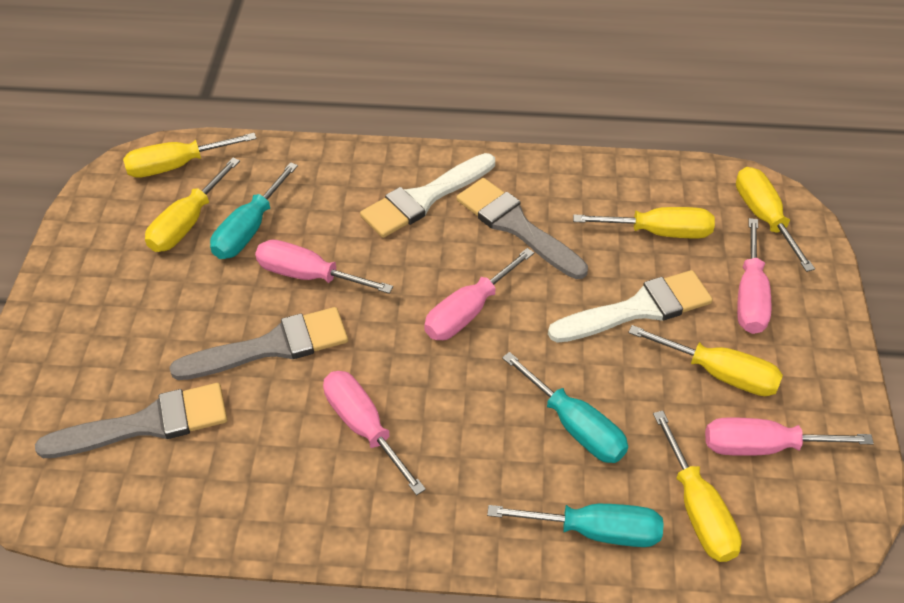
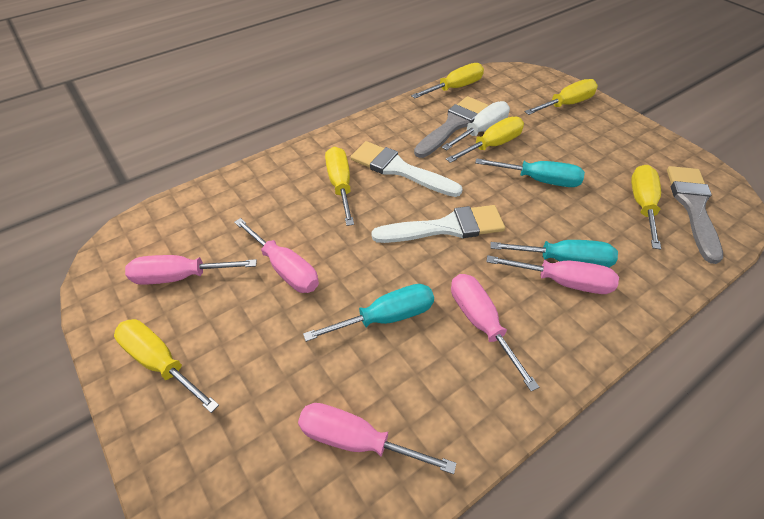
grey brush: [35,383,227,458] [169,307,348,380] [456,178,588,279] = 3 -> [414,96,489,158] [667,166,723,264] = 2
white screwdriver: none = 0 -> [442,101,510,150] = 1

